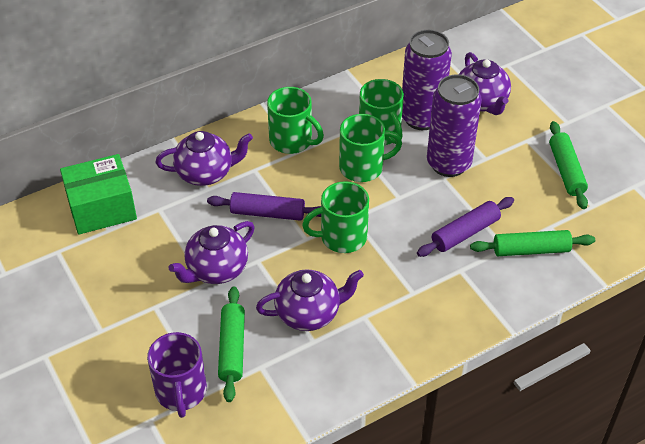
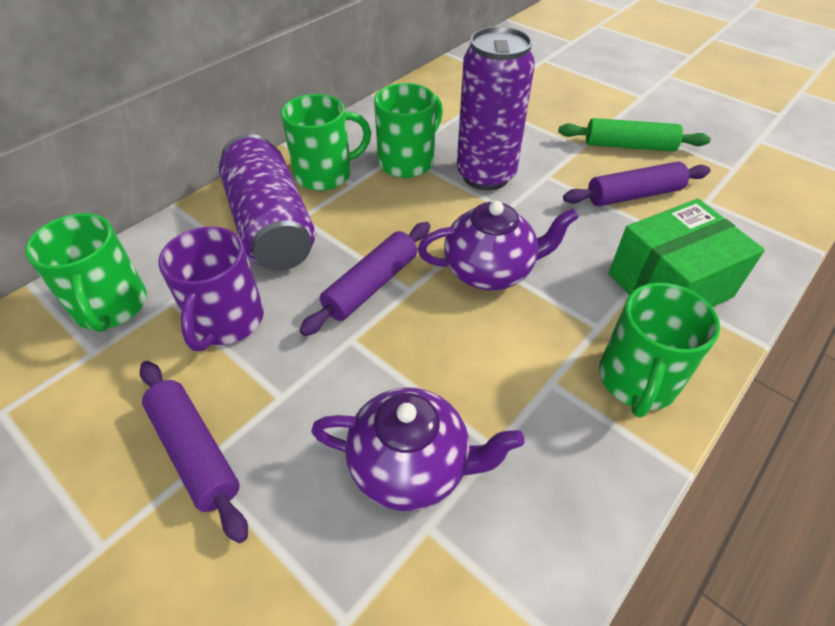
green rolling pin: [218,286,245,402] [470,230,595,256] [549,121,588,209] = 3 -> [558,118,711,152] = 1
purple rolling pin: [207,192,321,221] [417,197,514,257] = 2 -> [139,361,248,543] [299,222,430,336] [563,162,711,206] = 3
purple teapot: [156,131,253,186] [169,221,255,284] [256,269,364,331] [459,52,511,115] = 4 -> [311,387,524,511] [418,201,579,290] = 2

